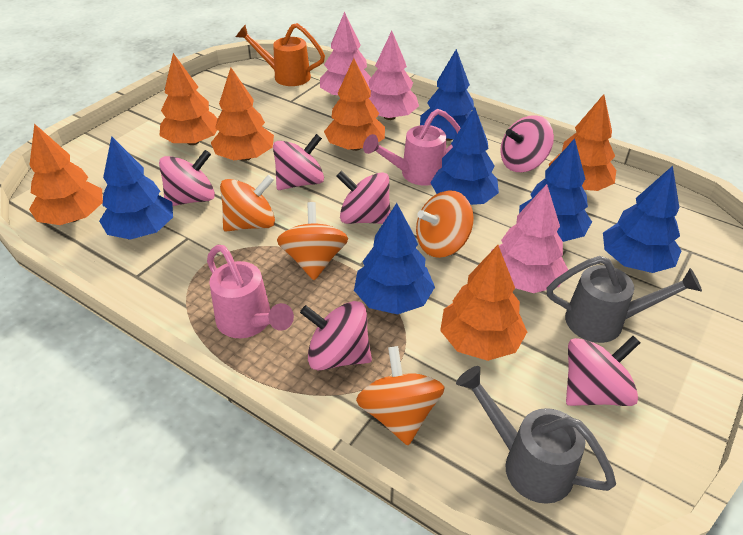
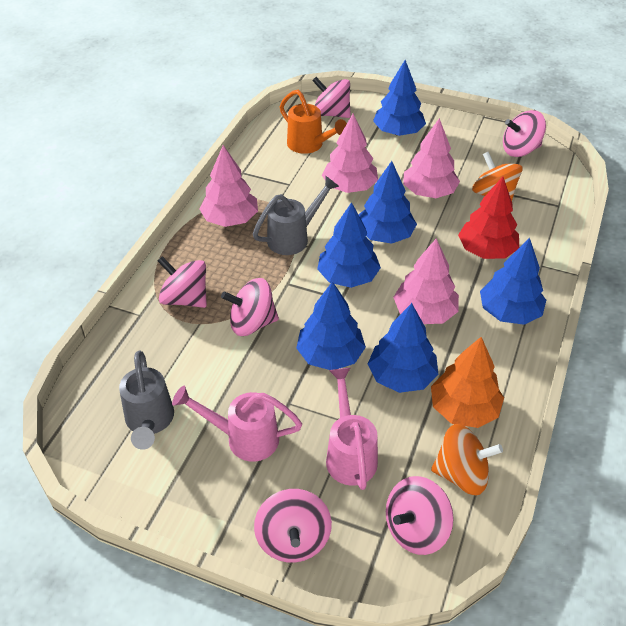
orange spinning top: [220,175,275,232] [277,202,348,280] [356,346,445,445] [416,190,474,258] = 4 -> [431,424,503,495] [472,152,523,201] = 2
orange tree: [29,124,103,225] [159,53,217,145] [211,67,274,161] [324,58,385,151] [440,245,527,361] [549,94,616,191] = 6 -> [431,337,504,428] = 1
pink tree: [320,12,371,95] [368,31,419,120] [491,184,568,293] = 3 -> [199,145,258,227] [322,114,378,193] [393,238,459,324] [403,118,460,198] = 4
red tree: none = 0 -> [458,176,519,259] = 1

